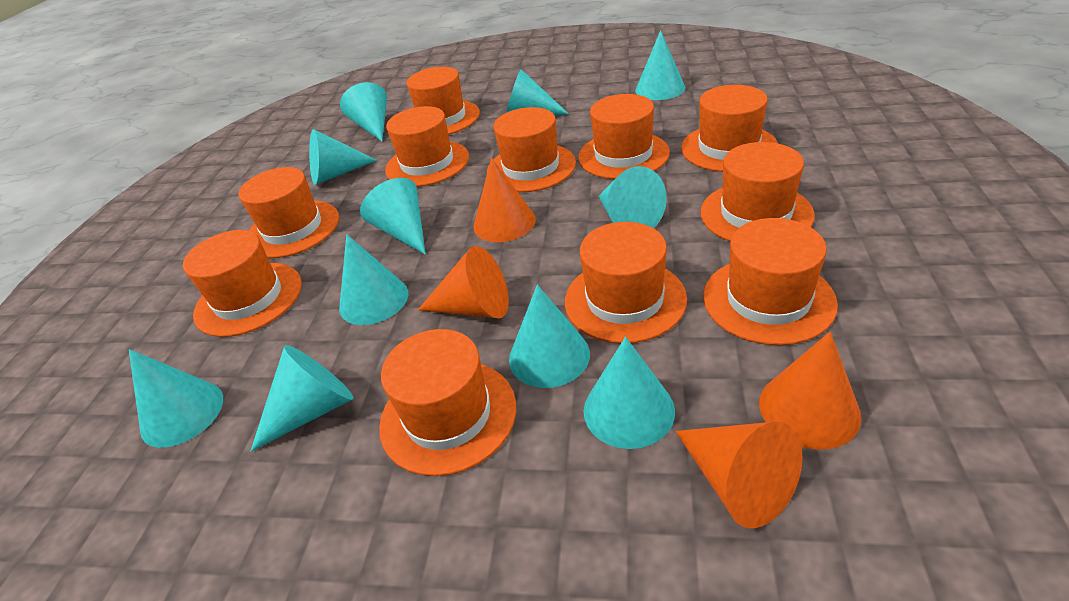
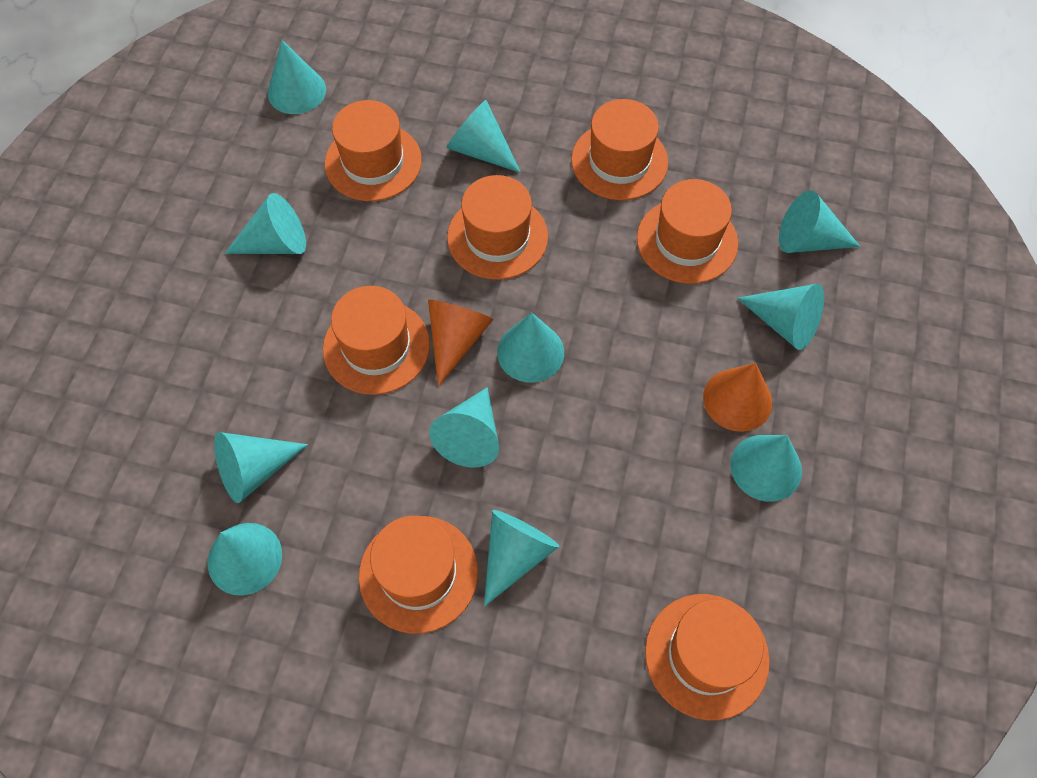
orange cone: [418,246,509,318] [473,158,536,242] [675,422,803,528] [759,332,862,449] = 4 -> [428,300,494,386] [703,363,772,432] = 2
orange hat: [183,230,302,337] [239,167,339,258] [379,329,516,476] [385,106,469,187] [406,67,480,135] [487,107,576,192] [565,222,687,344] [578,94,670,179] [681,85,777,172] [701,142,815,241] [703,218,838,345] = 11 -> [323,286,430,395] [324,100,422,201] [359,516,478,634] [447,175,548,280] [571,99,668,200] [637,179,738,284] [645,594,770,720] = 7

